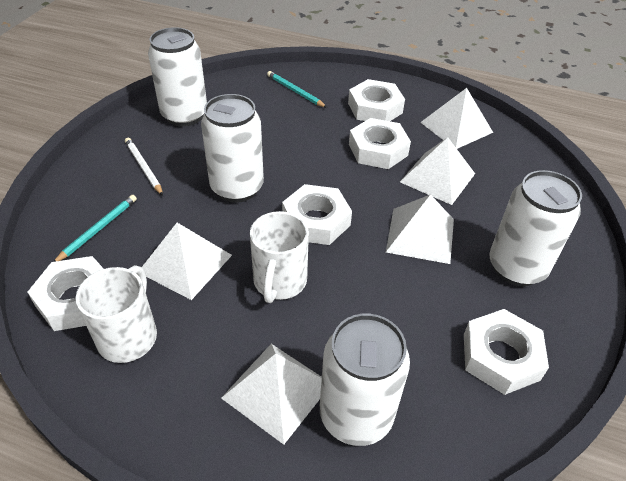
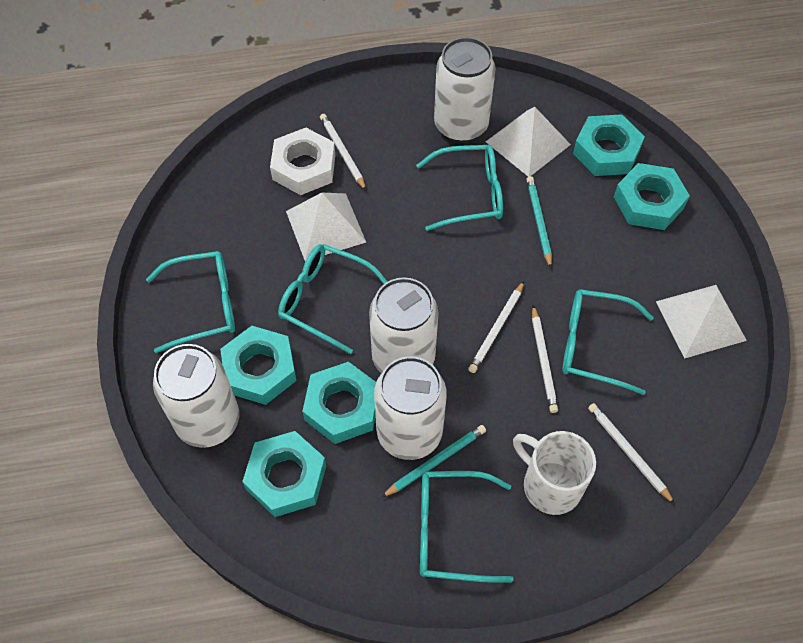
turquoise glasses: none = 0 -> [146,251,235,353] [278,244,388,354] [416,145,503,231] [420,471,513,583] [563,289,654,395] = 5
turquoise nut: none = 0 -> [220,326,297,405] [242,431,326,517] [302,362,376,444] [573,114,645,176] [614,163,690,230] = 5
white mug: [76,265,157,363] [250,211,309,303] = 2 -> [513,431,596,515] = 1
white nut: [28,256,104,331] [282,184,352,245] [348,79,405,121] [349,118,411,169] [464,309,549,395] = 5 -> [270,128,335,195] = 1
white pencil: [125,138,163,196] = 1 -> [320,114,366,190] [468,281,524,373] [532,305,558,413] [588,403,675,504] = 4
white pyramid: [142,223,232,300] [221,344,322,445] [386,194,454,264] [400,137,475,205] [420,88,493,149] = 5 -> [286,193,366,261] [486,107,571,177] [656,285,747,359] = 3

